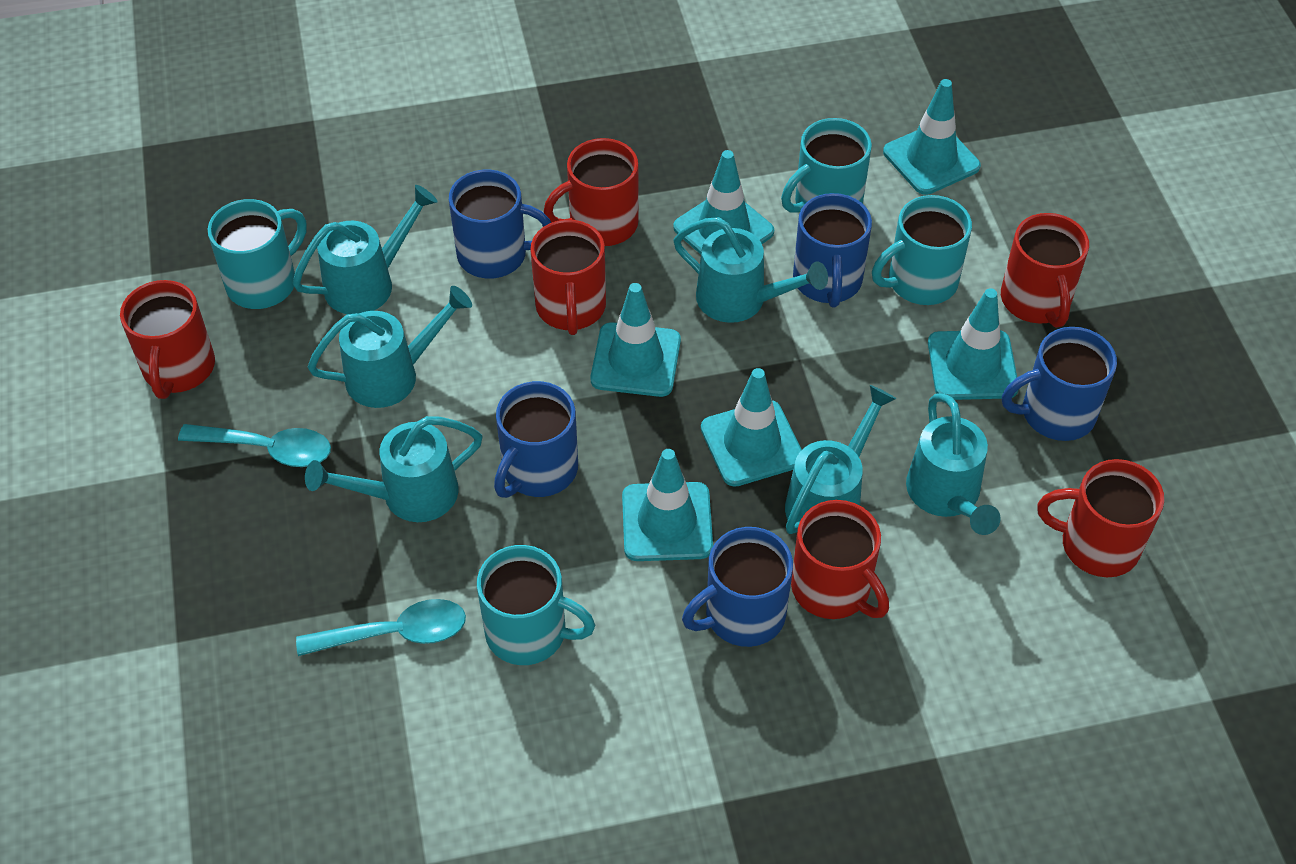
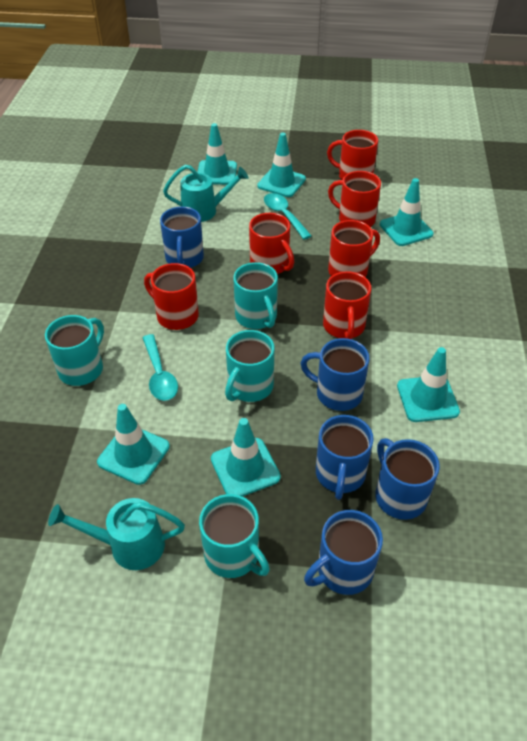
turquoise watering can: [292,185,437,314] [305,416,482,522] [308,286,472,408] [673,217,828,323] [785,385,896,534] [906,393,1001,535] = 6 -> [48,498,185,570] [163,165,248,222] = 2

